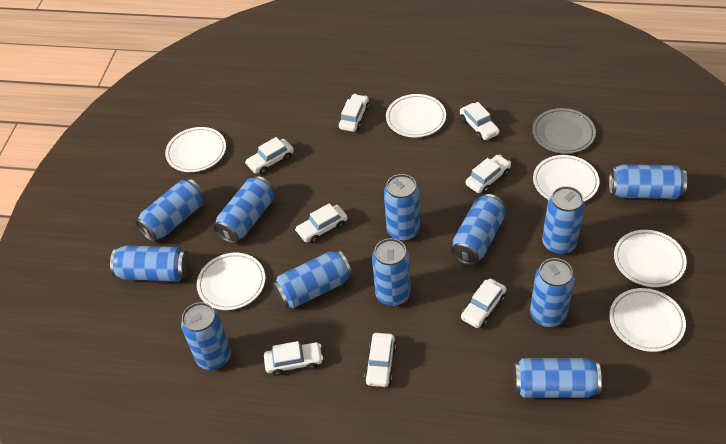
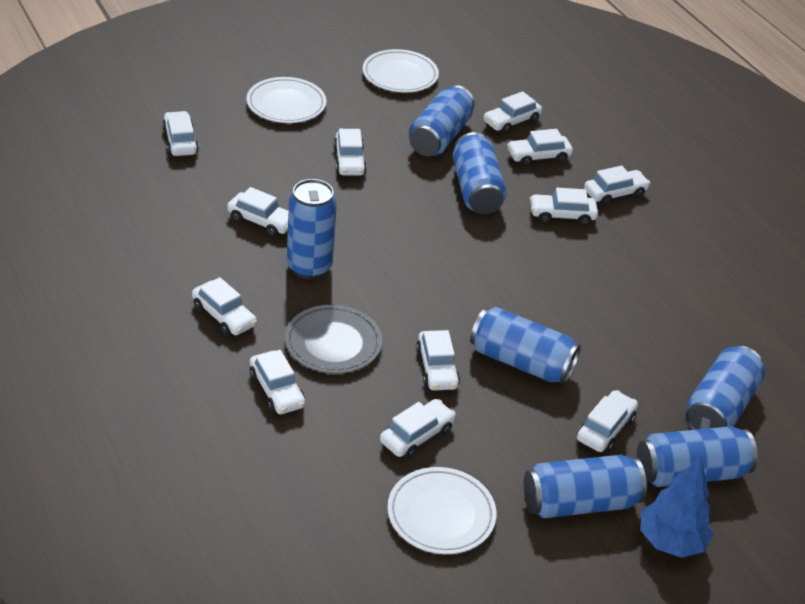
blue can: [110,246,190,282] [135,179,205,242] [181,302,231,370] [213,176,275,244] [273,250,352,308] [372,238,411,306] [384,174,420,241] [451,194,506,265] [514,358,602,398] [530,258,575,327] [542,186,585,255] [609,164,687,199] = 12 -> [287,179,337,279] [409,85,475,156] [453,132,507,214] [470,307,581,384] [524,455,647,518] [636,426,758,487] [685,346,765,430] = 7
blue tree: none = 0 -> [640,457,714,558] = 1
white car: [245,137,294,174] [264,341,323,376] [295,203,348,243] [339,94,369,132] [365,333,396,387] [460,102,500,140] [461,279,507,328] [466,155,511,193] = 8 -> [162,111,199,156] [192,277,257,336] [227,187,288,237] [250,350,305,414] [333,129,367,176] [380,399,456,458] [416,330,460,391] [483,91,542,134] [507,129,573,166] [530,188,598,225] [577,390,638,452] [584,166,650,206] = 12
white plate: [165,127,226,172] [197,253,265,310] [386,94,446,137] [533,155,599,202] [609,288,686,352] [614,230,687,287] = 6 -> [247,77,326,123] [363,49,439,93] [387,467,496,554] = 3

